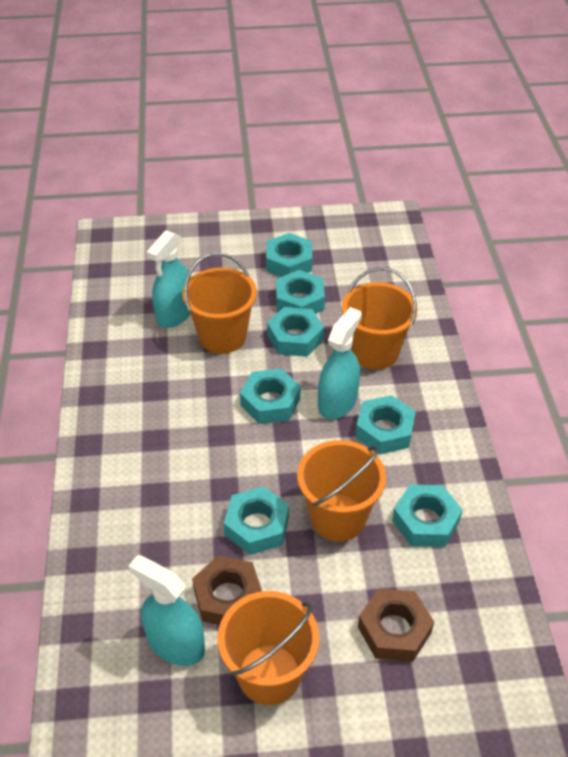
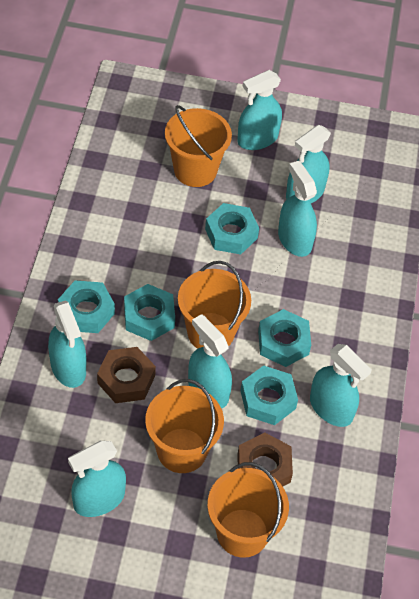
turquoise nut: [224,486,289,555] [240,369,301,424] [266,233,312,277] [267,307,324,357] [276,270,325,314] [355,395,416,455] [392,485,463,547] = 7 -> [58,280,115,333] [124,284,175,341] [205,203,259,254] [240,365,298,425] [258,309,311,367] = 5
turquoise spray bottle: [128,555,205,666] [147,230,191,328] [318,307,362,419] = 3 -> [48,300,86,388] [68,441,126,517] [188,314,232,408] [237,70,282,150] [278,161,317,257] [286,125,331,203] [310,344,372,427] = 7

